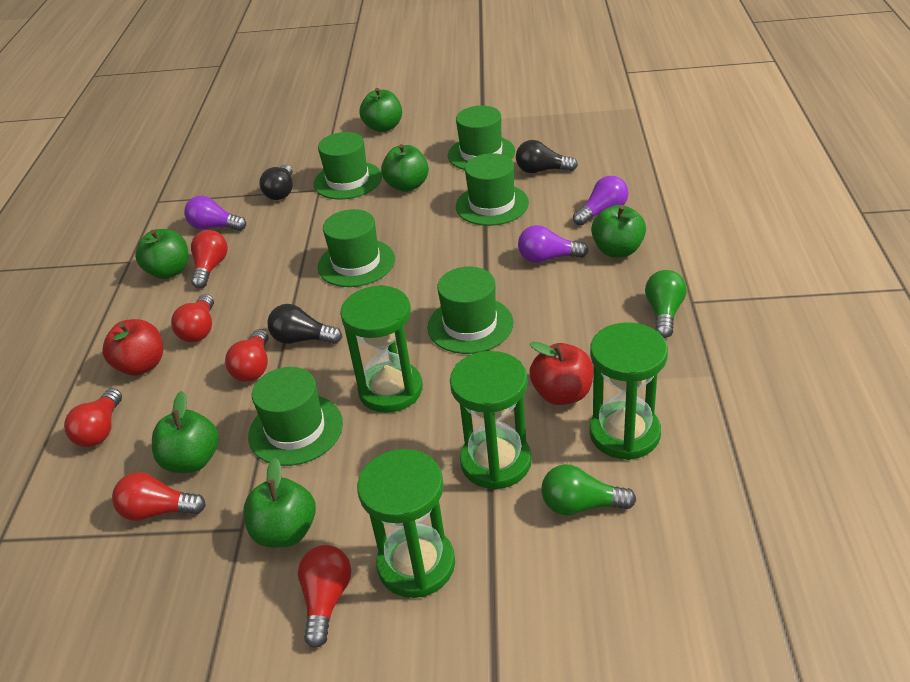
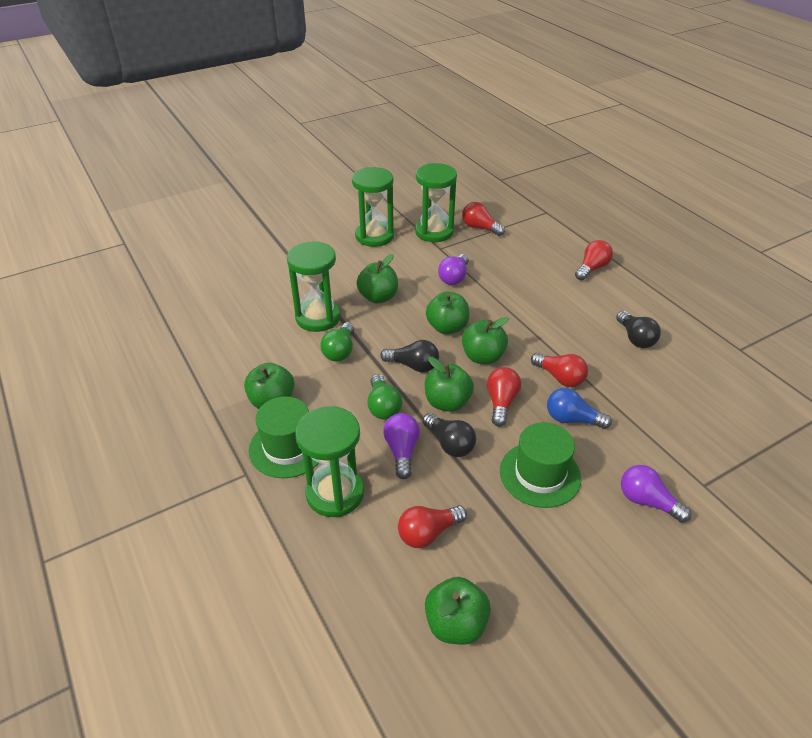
blue light bulb: none = 0 -> [547,388,612,429] = 1
green hat: [248,367,343,466] [314,132,382,200] [318,209,395,287] [427,267,513,354] [448,106,515,170] [456,153,529,226] = 6 -> [249,396,319,478] [500,422,581,508] = 2
red apple: [102,319,163,376] [529,342,593,405] = 2 -> none = 0
red light bulb: [64,388,122,447] [112,472,206,521] [171,294,214,342] [191,230,228,289] [225,329,268,382] [298,545,351,648] = 6 -> [398,505,467,548] [462,202,505,236] [487,367,521,427] [531,353,588,387] [575,240,613,280] = 5

